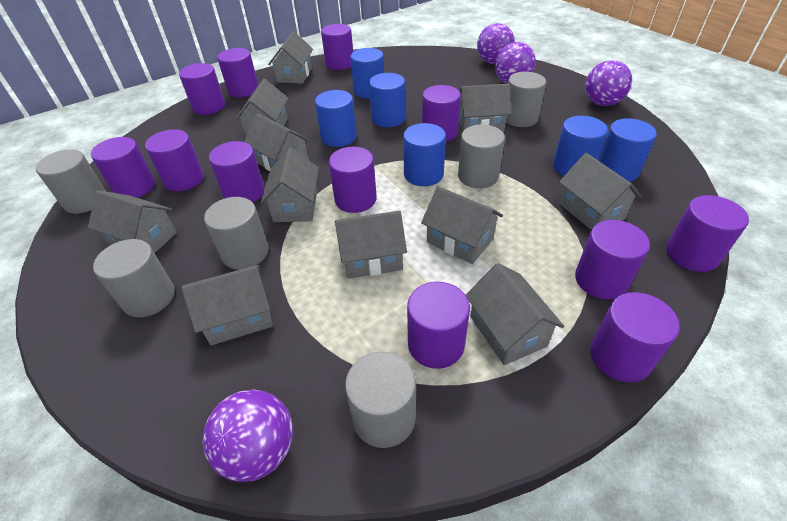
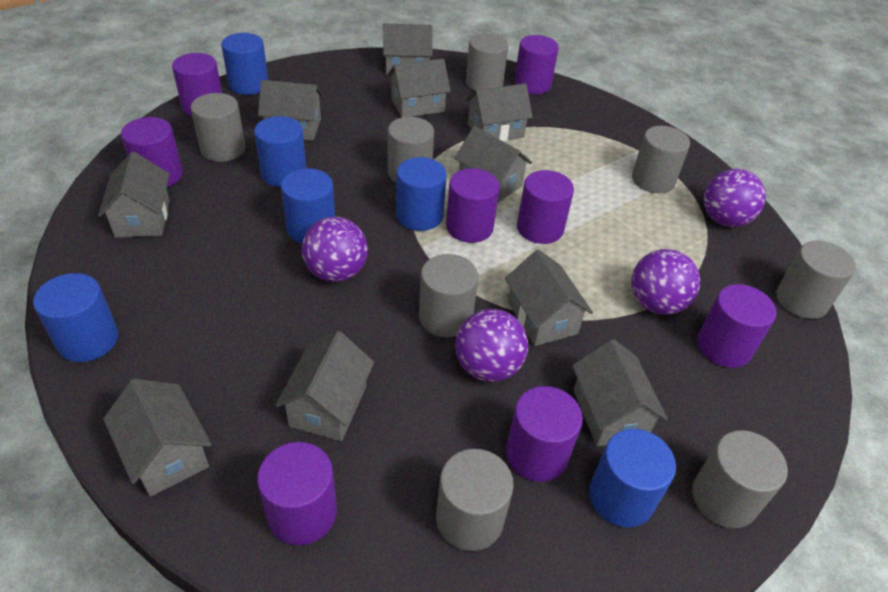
grey cylinder: [36,149,106,214] [93,239,175,317] [204,197,268,270] [345,352,416,448] [458,124,505,188] [506,72,546,127] = 6 -> [191,93,245,162] [388,117,434,183] [419,254,478,337] [436,449,514,551] [466,34,508,91] [632,126,690,193] [692,430,788,528] [776,241,856,319] = 8
grey house: [88,190,177,253] [181,265,273,345] [235,79,288,136] [244,113,310,171] [261,148,319,222] [268,32,313,84] [335,211,407,279] [421,186,503,264] [459,84,511,133] [466,263,564,365] [559,153,642,230] = 11 -> [98,152,169,238] [103,379,211,497] [258,80,323,140] [275,331,374,441] [383,24,433,75] [387,59,451,118] [454,126,532,203] [466,83,533,141] [505,249,593,346] [572,339,668,446] = 10
purple cylinder: [91,137,155,198] [145,129,204,191] [179,63,225,115] [209,141,265,202] [217,48,258,97] [321,24,353,70] [328,147,377,213] [407,282,470,369] [422,85,461,142] [575,220,650,299] [590,292,680,382] [666,195,749,272] = 12 -> [121,117,183,187] [172,53,222,116] [257,442,337,545] [446,168,500,243] [506,386,583,482] [514,35,559,94] [517,170,574,244] [697,284,776,368] = 8

